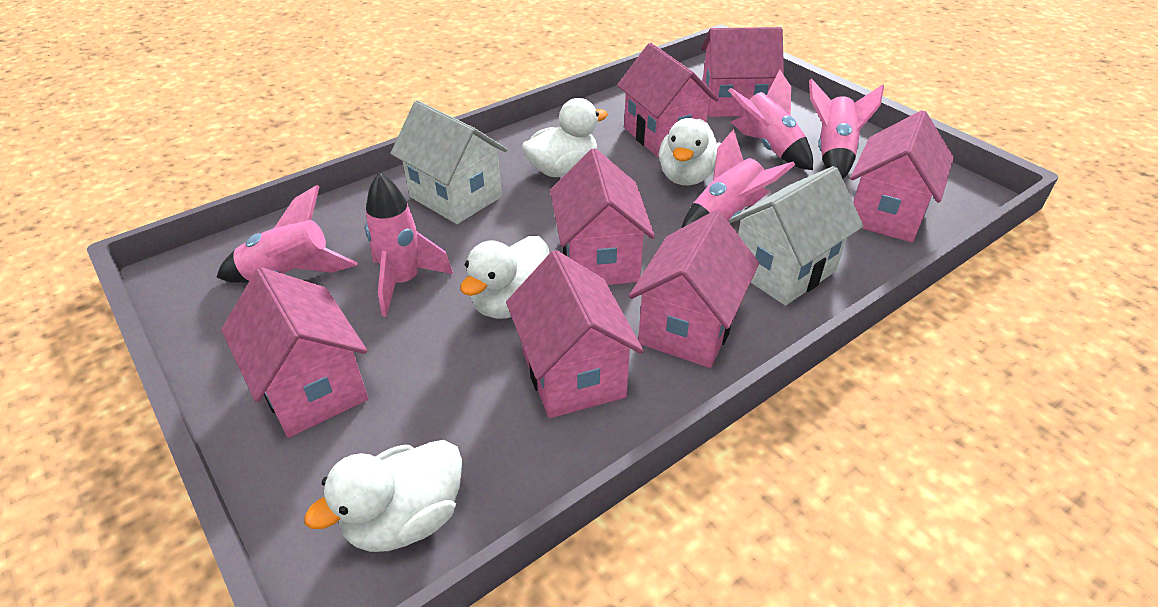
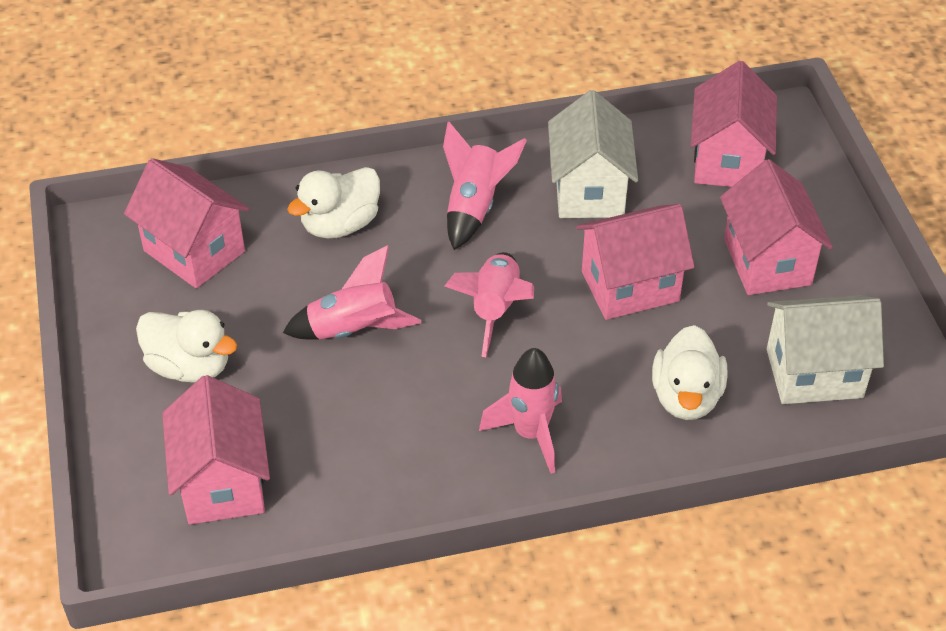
pink house: [221,267,368,438] [506,250,644,418] [550,148,655,285] [617,43,719,157] [629,210,759,368] [701,27,784,117] [850,110,954,243] = 7 -> [124,158,249,288] [162,375,270,525] [576,204,695,320] [691,61,777,187] [720,159,833,295] = 5
pink rocket: [216,185,358,283] [365,173,453,317] [682,129,795,228] [728,70,813,170] [809,78,884,179] = 5 -> [283,245,421,340] [443,122,527,250] [445,252,534,357] [479,348,562,474] = 4
white duck: [304,440,462,552] [460,236,550,319] [522,98,608,177] [659,118,721,185] = 4 -> [136,310,237,383] [287,167,380,239] [652,325,727,420] = 3

